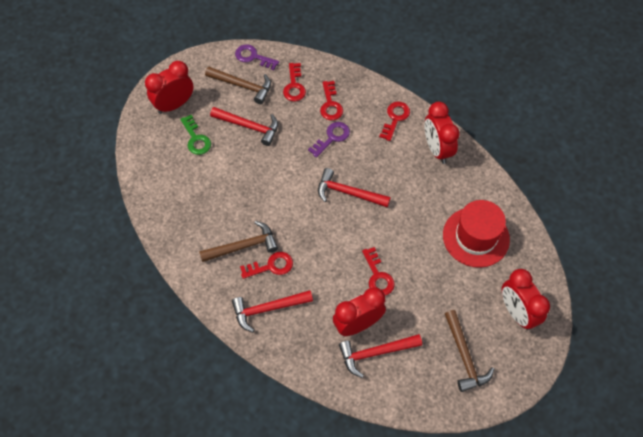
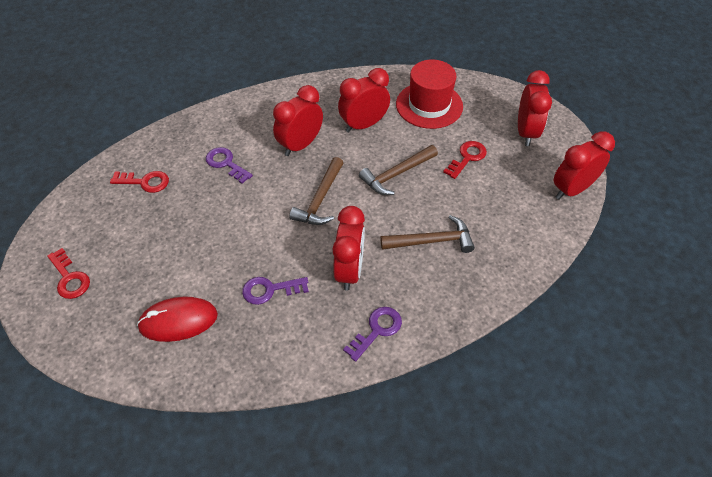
green key: [180,115,211,155] = 1 -> none = 0
purple key: [235,44,279,70] [308,122,350,158] = 2 -> [206,147,253,184] [242,277,309,305] [343,307,402,362] = 3
red clock: [145,61,194,114] [333,287,386,336] [424,102,460,164] [502,269,550,330] = 4 -> [273,85,323,156] [332,206,365,291] [338,68,390,132] [518,70,552,146] [554,131,615,199] = 5
red hammer: [210,107,278,146] [232,290,313,332] [318,168,391,207] [339,334,422,378] = 4 -> none = 0
red key: [240,252,293,279] [283,63,306,101] [320,81,343,120] [362,247,395,295] [379,102,410,141] = 5 -> [47,248,90,299] [110,171,169,193] [443,141,487,179] = 3
red mouse: none = 0 -> [137,297,218,342] = 1

